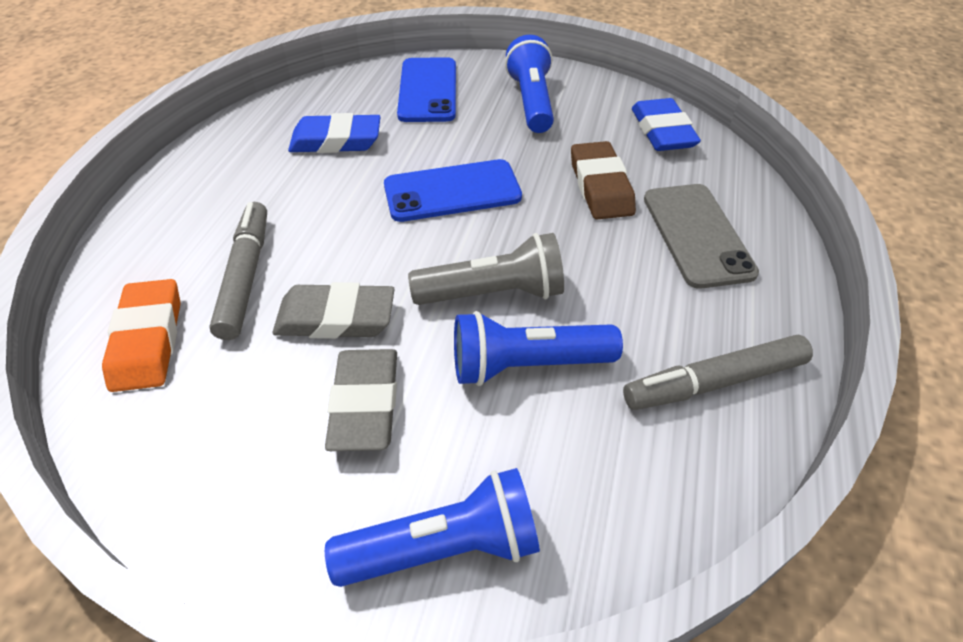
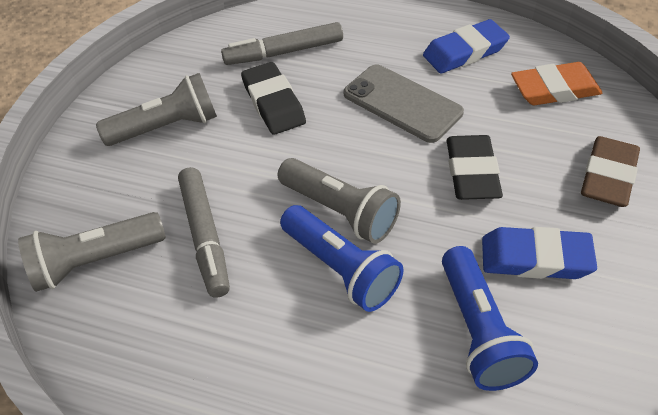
black eraser: none = 0 -> [241,62,306,135] [447,135,503,200] = 2
blue flashlight: [325,468,540,587] [454,311,623,386] [505,35,554,133] = 3 -> [280,205,404,312] [442,246,538,391] = 2
blue phone: [384,159,522,222] [397,57,456,122] = 2 -> none = 0
grey eraser: [273,282,395,339] [325,349,397,451] = 2 -> none = 0
grey flashlight: [408,233,564,305] = 1 -> [18,212,166,292] [96,73,217,146] [278,158,401,244] = 3

